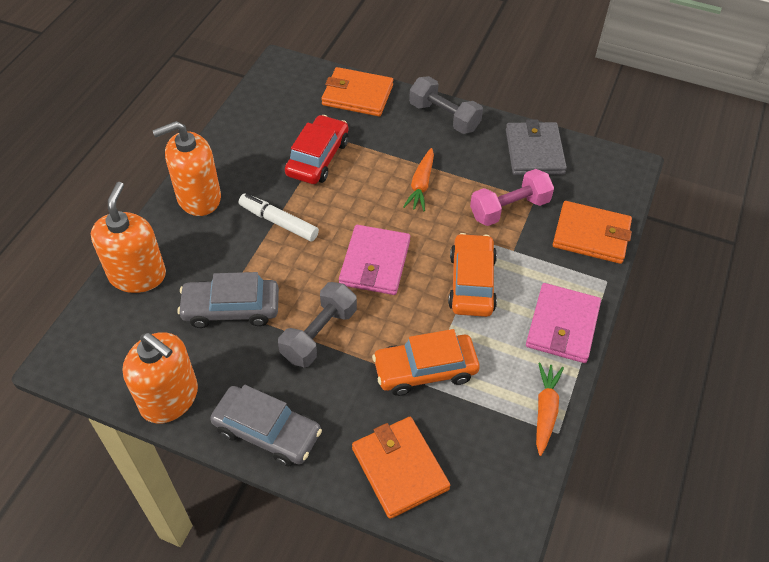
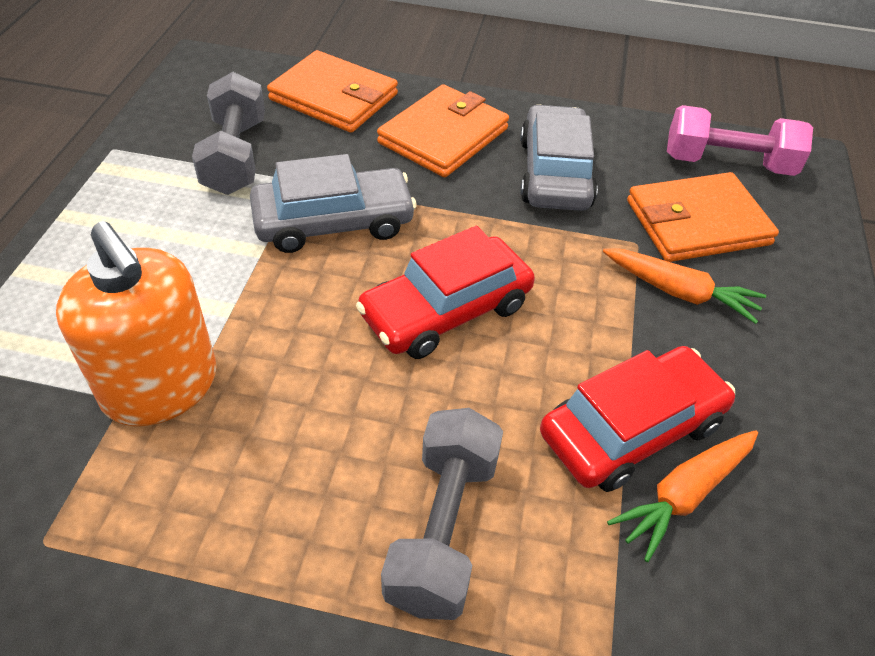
grey wallet: [506,120,567,175] = 1 -> none = 0
orange car: [372,329,480,396] [448,233,497,317] = 2 -> none = 0
orange soap dispenser: [91,182,166,293] [122,332,198,424] [152,121,221,216] = 3 -> [56,221,217,426] = 1
pink wallet: [339,225,410,295] [526,283,601,363] = 2 -> none = 0
red car: [285,115,348,184] = 1 -> [356,226,535,359] [540,346,735,492] = 2
white marker: [239,193,319,242] = 1 -> none = 0

